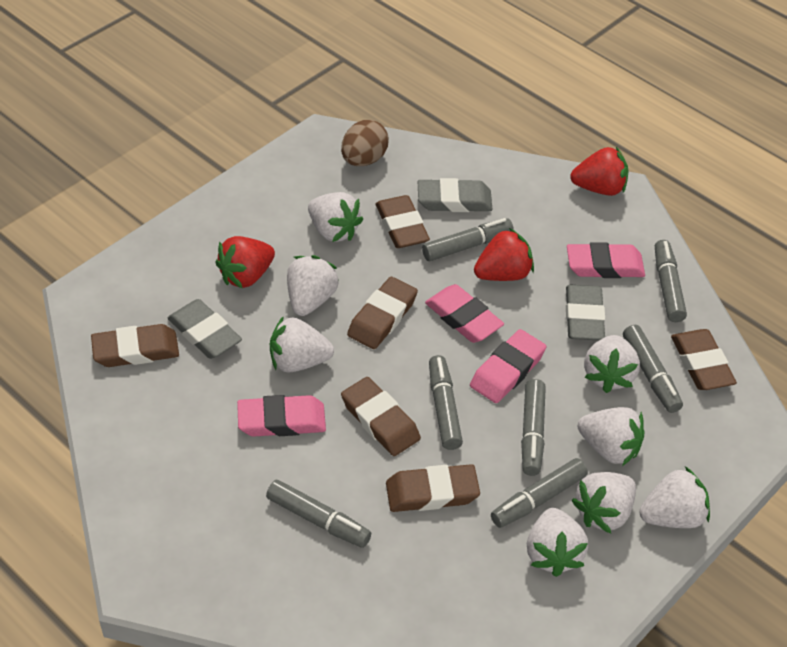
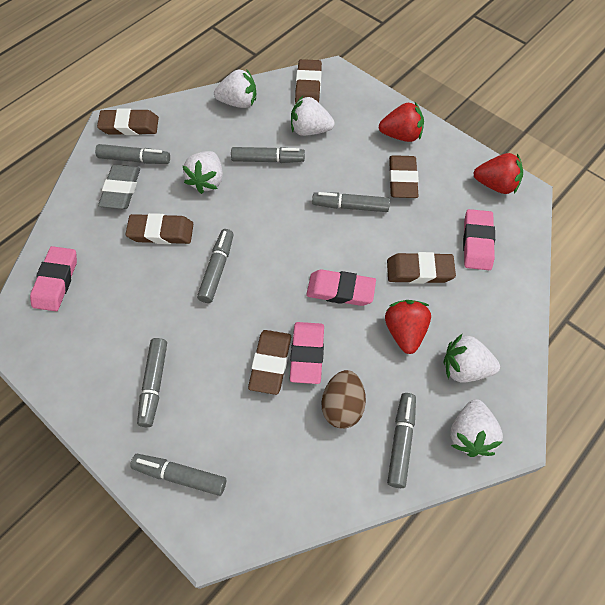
grey eraser: [167,299,242,359] [418,178,492,212] [566,285,605,341] = 3 -> [98,165,140,209] = 1
white strawberry: [270,316,334,373] [287,255,339,316] [308,192,363,242] [527,508,588,577] [571,472,636,533] [578,407,645,466] [584,335,640,393] [639,467,710,528] = 8 -> [183,151,223,194] [214,69,256,108] [291,96,335,136] [443,334,500,383] [450,399,503,457] = 5

